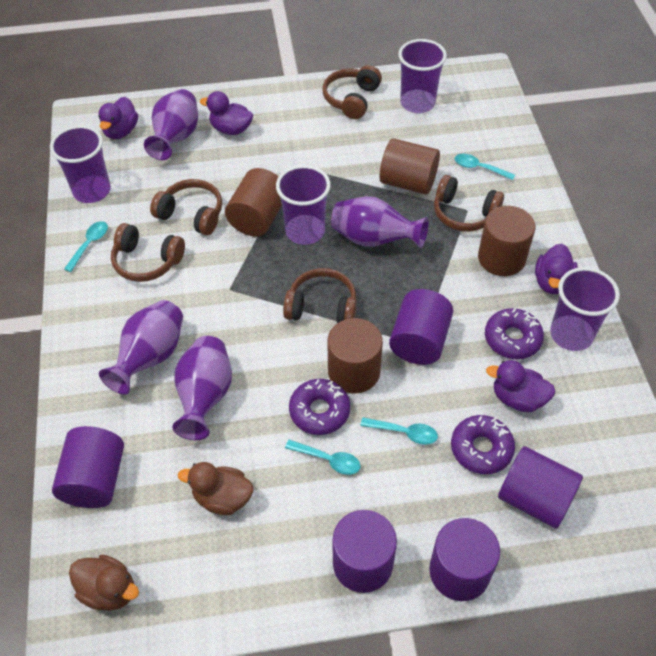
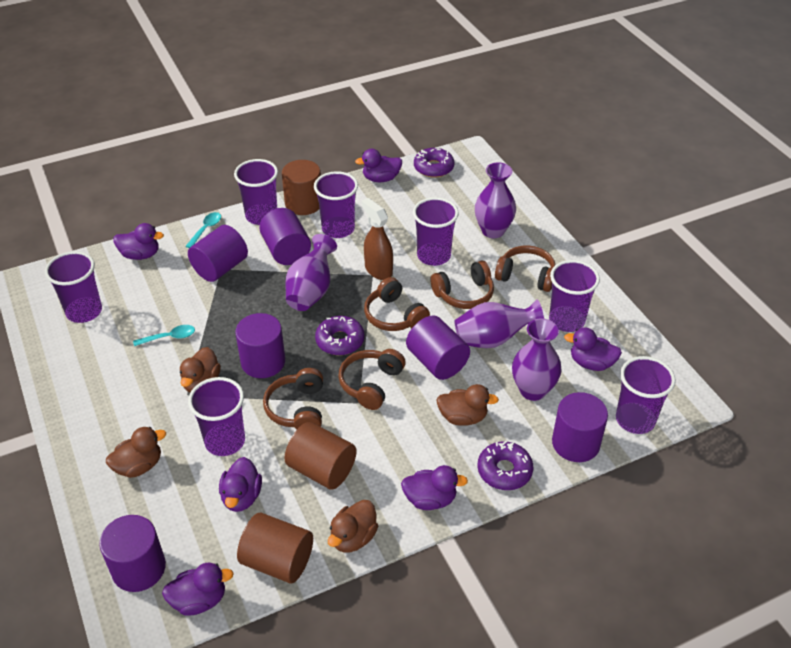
brown cylinder: [225,168,282,236] [327,318,383,393] [380,138,440,195] [478,206,535,276] = 4 -> [237,513,313,584] [282,160,321,215] [284,422,356,490] = 3
brown duck: [69,555,139,611] [178,462,253,515] = 2 -> [106,427,166,478] [180,347,221,393] [328,500,378,553] [436,384,499,426] = 4
brown spray bottle: none = 0 -> [361,198,393,280] = 1
purple cup: [50,125,111,203] [276,165,331,245] [398,39,447,113] [550,267,620,351] = 4 -> [45,251,102,323] [188,377,245,456] [234,159,278,225] [314,171,358,238] [413,197,459,266] [549,260,600,332] [616,356,676,434] = 7
purple cylinder: [52,426,124,508] [333,510,397,593] [389,289,453,365] [429,518,500,601] [498,446,583,529] = 5 -> [99,515,166,592] [188,225,248,282] [235,313,285,378] [259,208,311,265] [406,315,470,380] [552,392,608,462] = 6
purple duck: [98,97,138,139] [200,91,253,135] [486,360,556,412] [535,244,578,294] = 4 -> [113,223,164,260] [162,563,234,616] [219,457,262,512] [355,149,402,182] [401,465,468,510] [564,327,622,371] = 6
turquoise spoon: [64,221,108,272] [285,440,361,475] [360,417,438,445] [455,154,515,180] = 4 -> [133,325,195,346] [185,212,221,248] = 2

